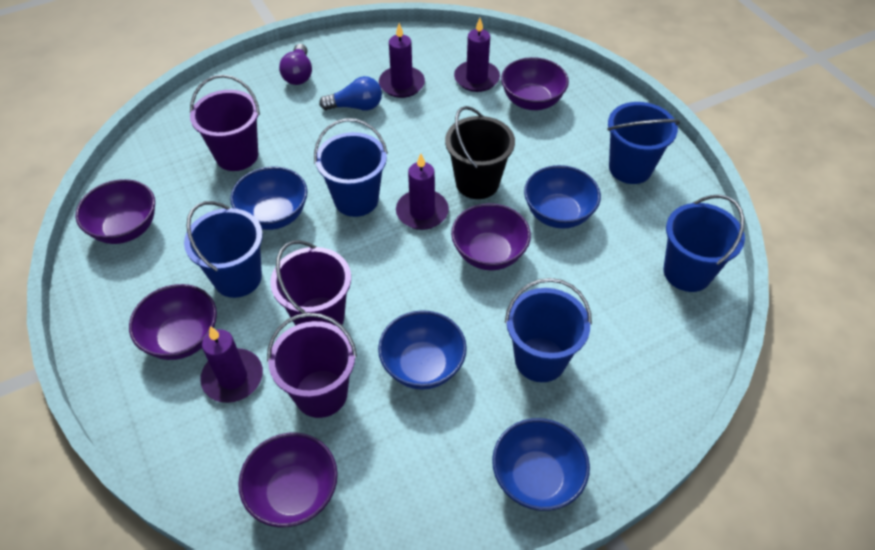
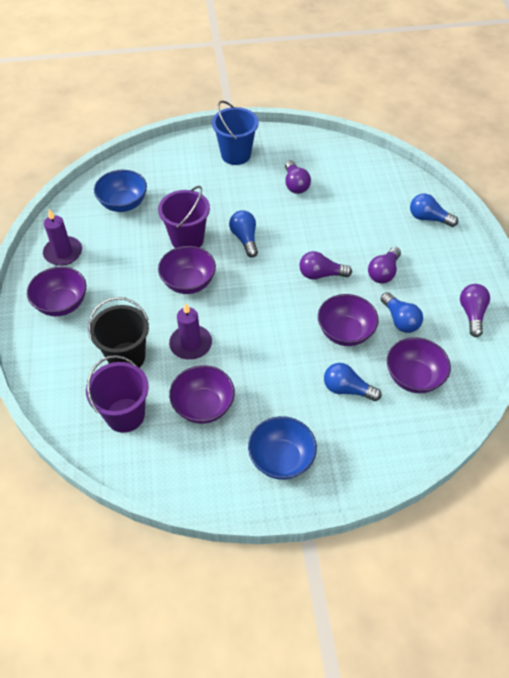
blue bowl: [230,167,307,230] [378,310,467,390] [492,418,590,511] [524,165,601,229] = 4 -> [94,170,147,212] [248,416,317,480] = 2
blue bucket: [184,201,263,298] [314,119,388,217] [505,278,592,382] [607,102,680,184] [664,195,745,292] = 5 -> [212,101,259,165] = 1
blue light bulb: [319,76,382,110] = 1 -> [229,210,258,258] [324,363,381,401] [381,292,423,333] [410,194,458,227] = 4
purple bucket: [190,75,260,171] [267,313,357,418] [270,240,351,326] = 3 -> [86,355,149,433] [158,186,210,248] = 2
purple candle: [200,326,263,403] [379,23,425,98] [396,154,449,230] [454,18,500,92] = 4 -> [43,209,82,266] [169,303,212,360] = 2
purple light bulb: [279,44,312,85] = 1 -> [285,160,311,194] [299,251,352,280] [368,247,401,284] [460,284,490,337] = 4

